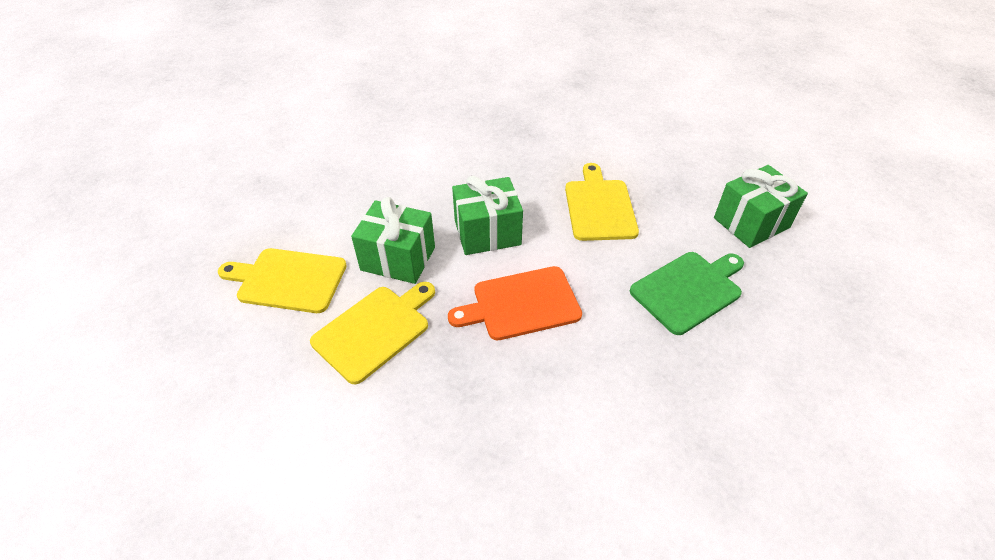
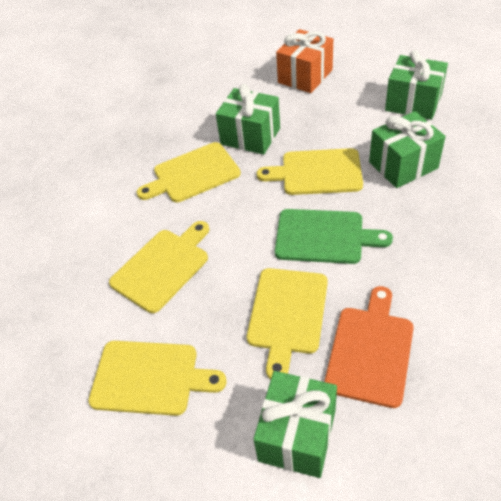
green gift: [351,197,435,284] [452,176,523,255] [714,165,808,248] = 3 -> [216,84,280,155] [253,371,337,478] [369,111,446,188] [385,50,448,120] = 4
orange gift: none = 0 -> [276,29,333,93] = 1
yellow cutting board: [218,248,347,313] [310,282,435,384] [565,163,639,241] = 3 -> [88,341,227,416] [109,221,209,313] [137,142,241,202] [247,268,328,379] [257,148,363,195] = 5

